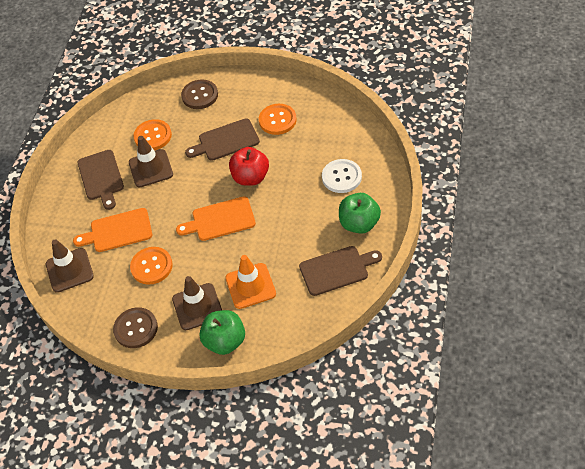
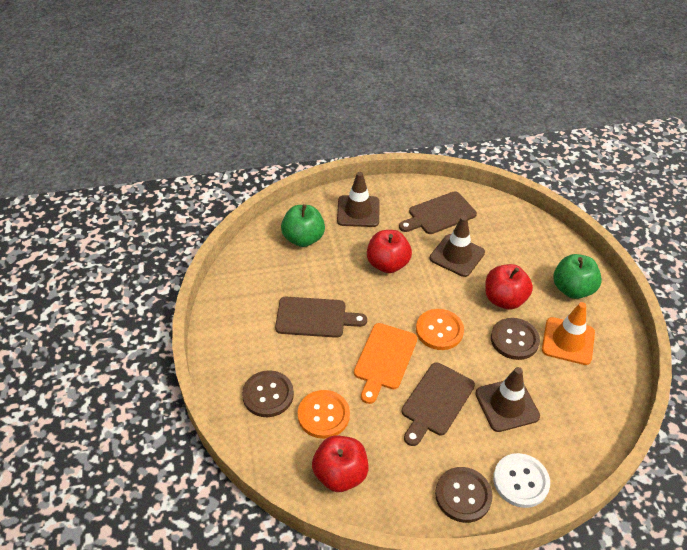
brown button: [113,307,158,348] [181,80,218,109] = 2 -> [242,370,294,417] [435,467,493,523] [491,318,540,360] = 3
orange button: [130,247,172,285] [133,119,172,150] [259,104,297,135] = 3 -> [298,390,350,439] [416,309,464,350] = 2
orange cutting board: [73,208,152,252] [176,196,256,241] = 2 -> [354,323,417,404] = 1
red apple: [229,147,269,186] = 1 -> [312,436,369,492] [367,230,412,273] [485,264,533,309] = 3

